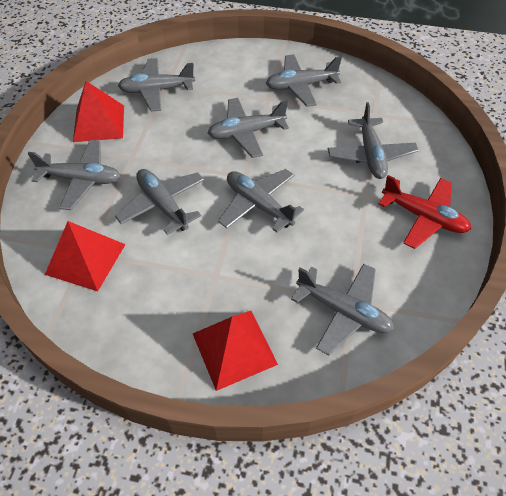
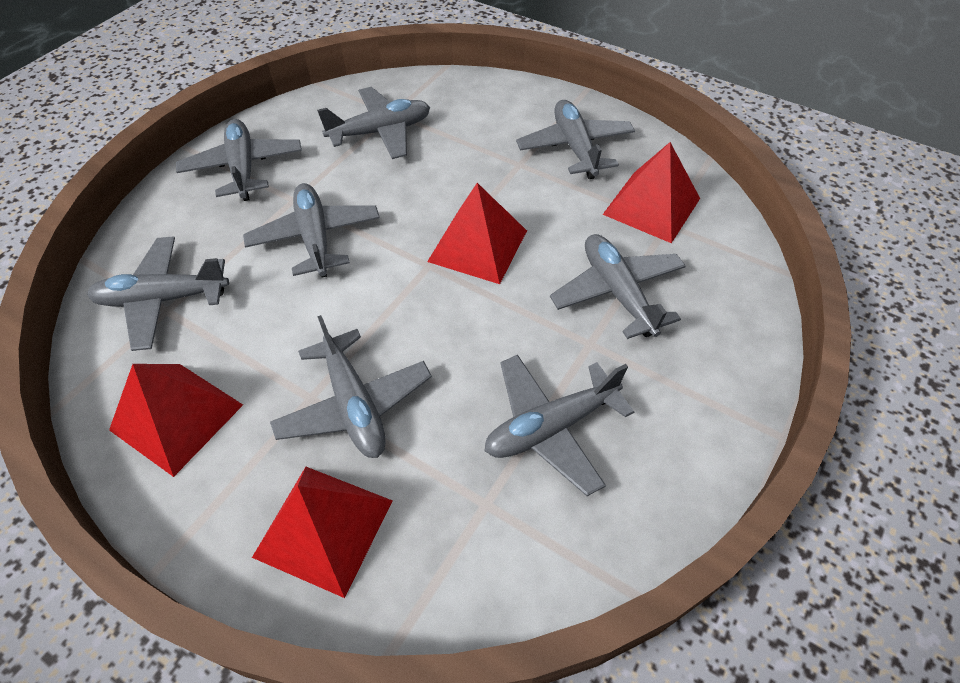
red plane: [378,175,471,249] = 1 -> none = 0
red pyramid: [45,221,126,291] [73,81,124,142] [193,311,278,391] = 3 -> [109,364,243,477] [252,467,393,598] [427,183,527,284] [602,142,700,243] = 4

